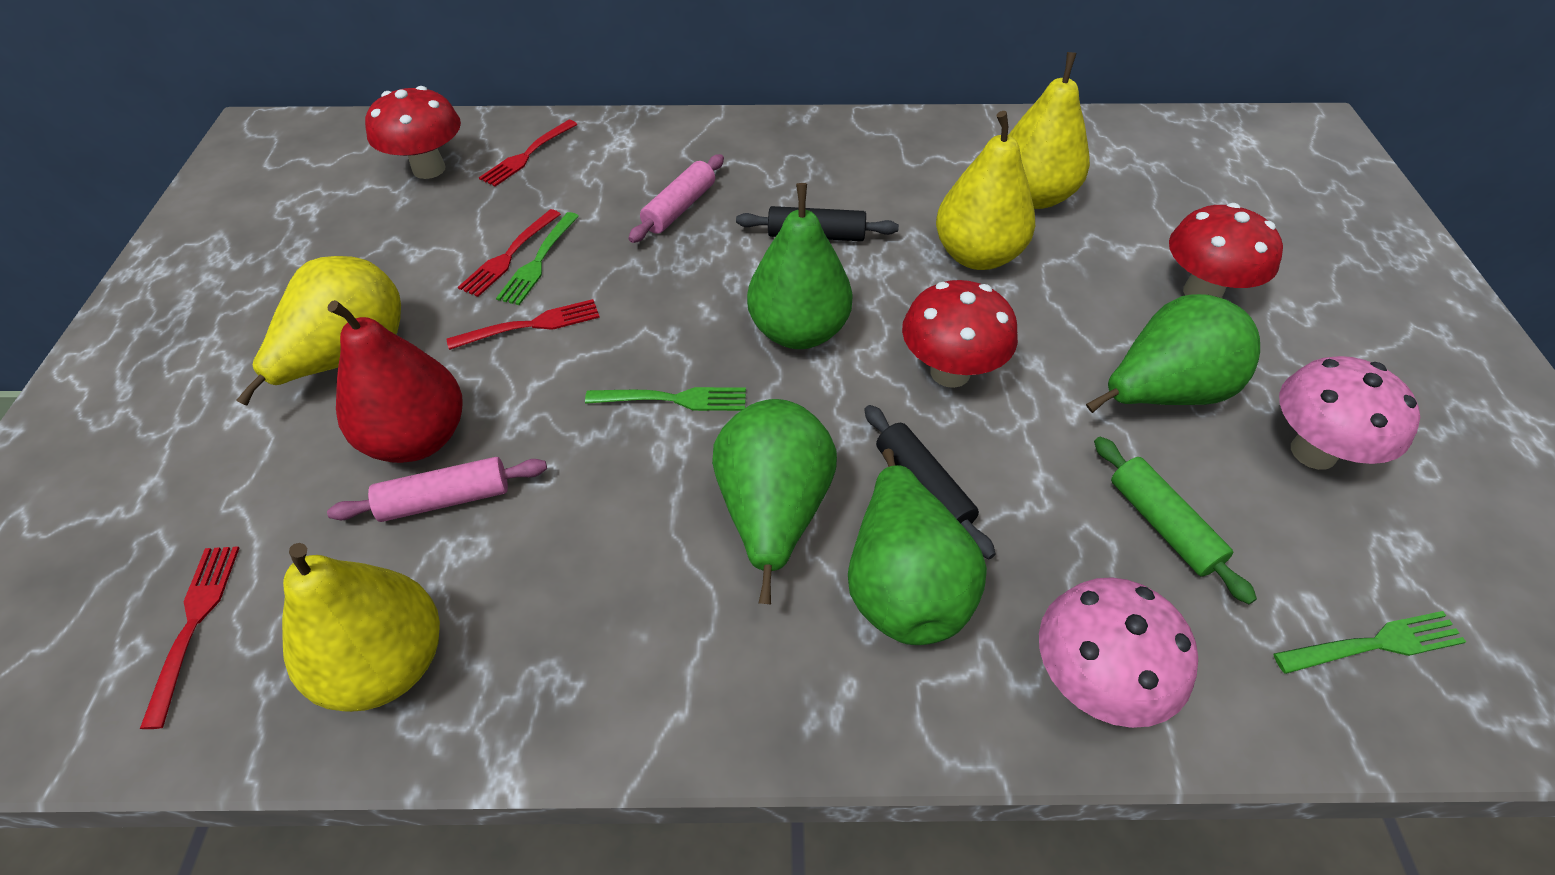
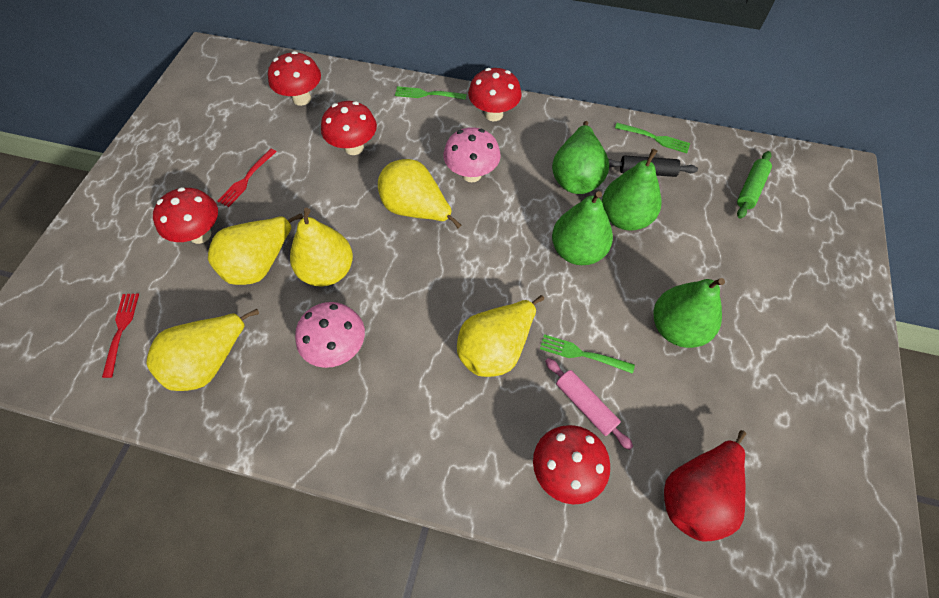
black rolling pin: [736,206,899,241] [864,405,996,559] = 2 -> [609,155,698,177] = 1
pink rolling pin: [327,457,547,522] [628,154,724,243] = 2 -> [545,358,633,450] = 1
red fork: [140,546,239,729] [447,299,600,350] [458,209,561,297] [479,120,578,187] = 4 -> [102,293,139,378] [218,148,276,207] = 2
red mushroom: [365,86,461,179] [902,280,1018,388] [1169,203,1283,298] = 3 -> [153,187,218,244] [268,51,321,106] [321,101,377,155] [468,68,522,121] [533,425,610,504] = 5
yellow pear: [236,256,401,406] [282,543,440,712] [936,111,1035,270] [1008,52,1090,209] = 4 -> [146,309,259,391] [208,213,303,285] [290,208,353,286] [378,159,462,228] [457,295,544,377] = 5

